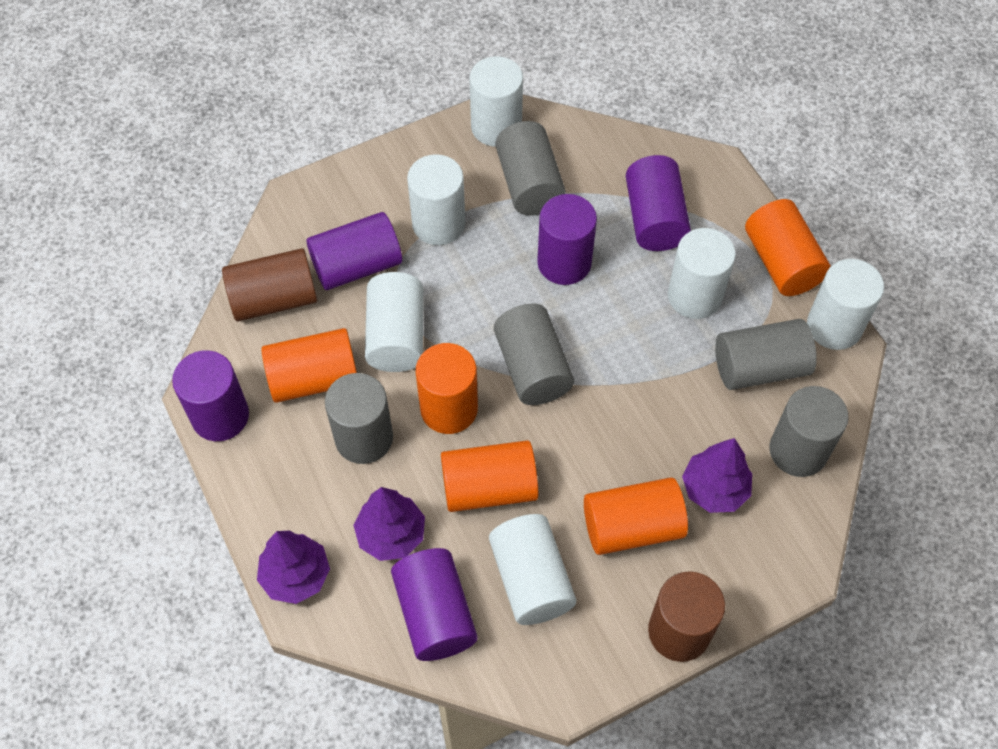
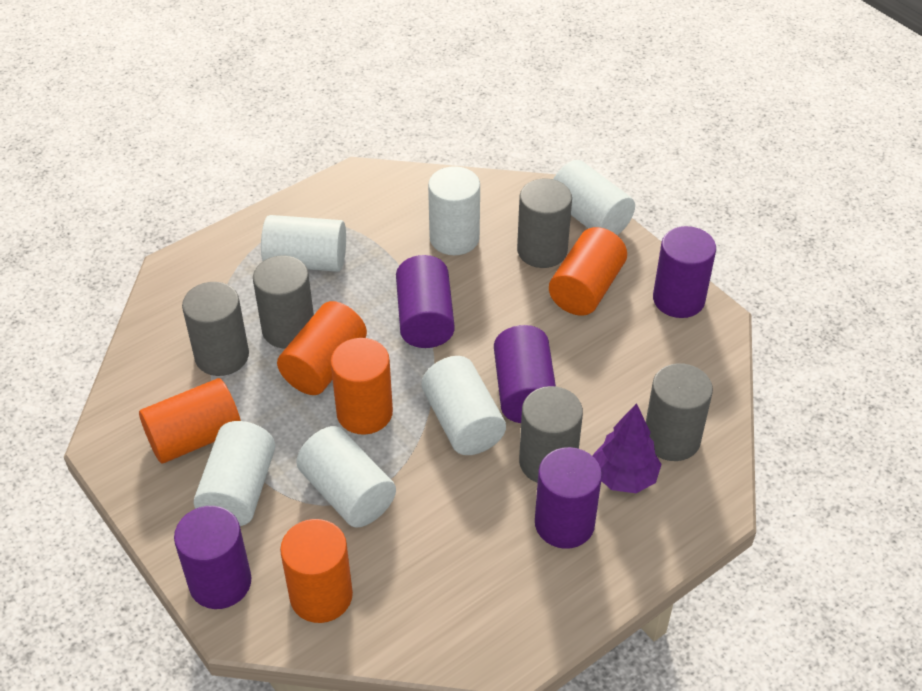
brown cylinder: [222,248,317,321] [648,571,725,662] = 2 -> none = 0
purple tree: [257,530,330,604] [353,487,425,561] [682,438,752,513] = 3 -> [592,403,662,493] = 1

